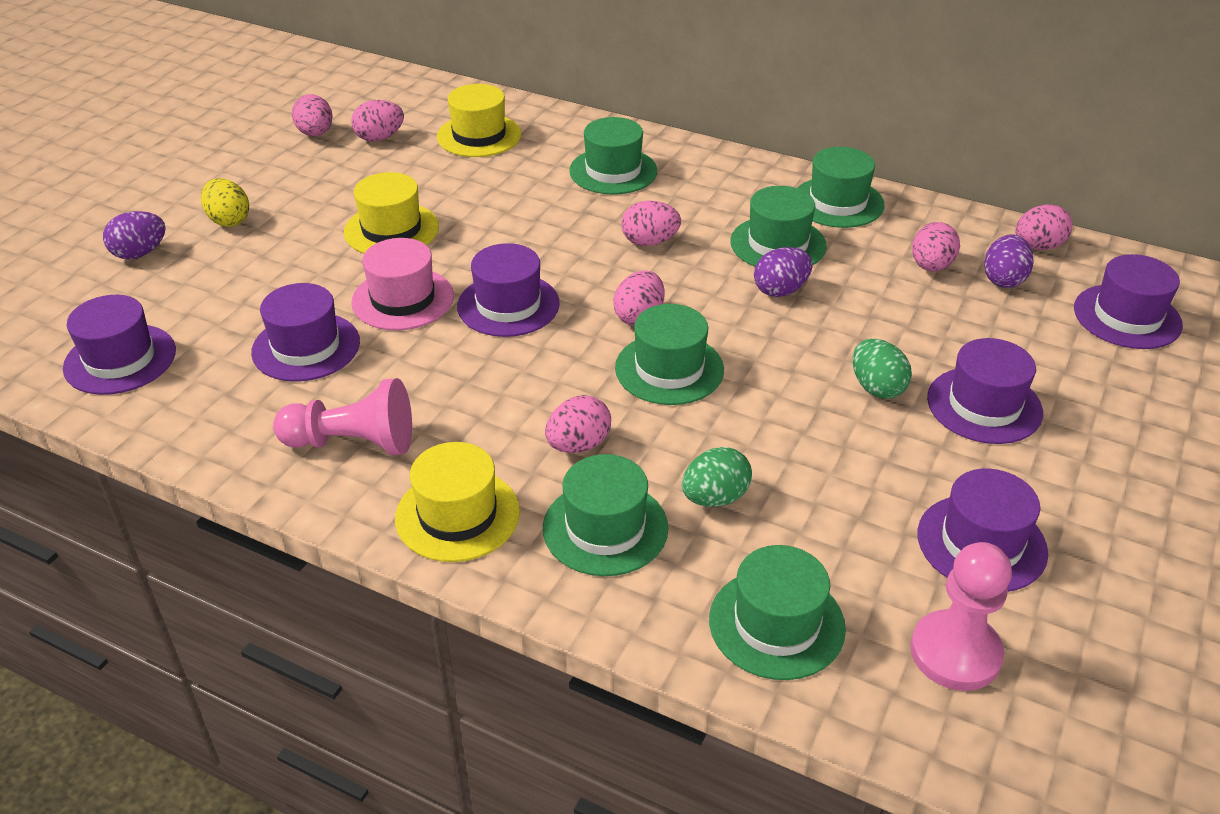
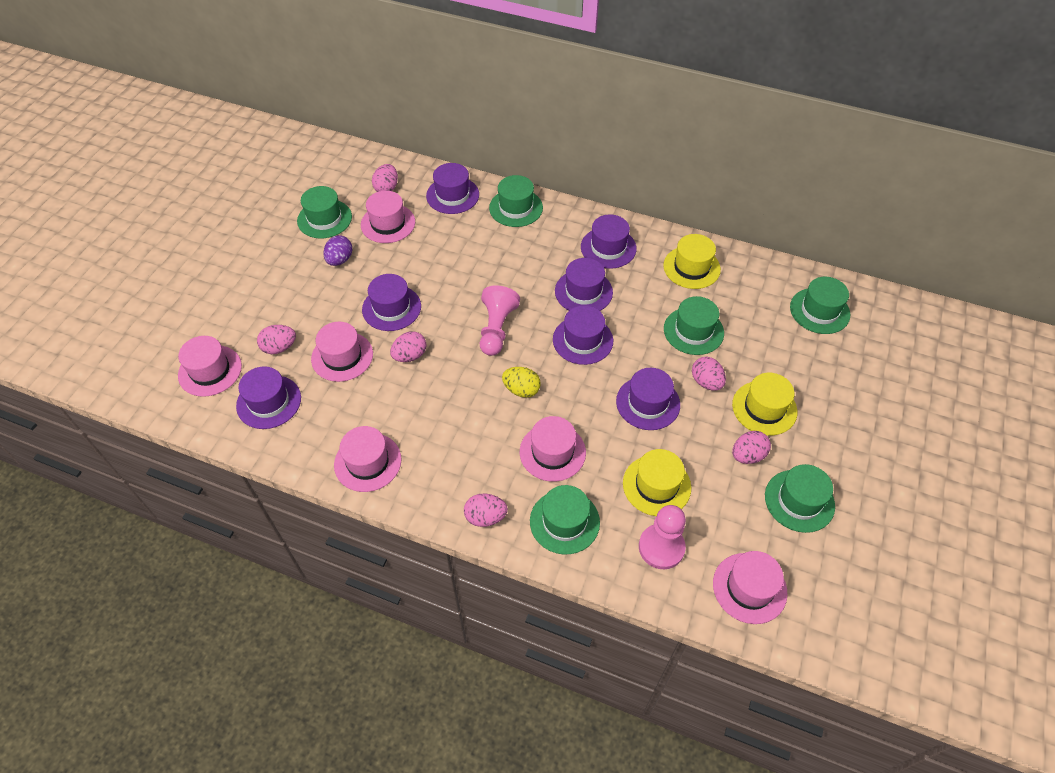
green egg: [682,447,752,507] [853,339,912,399] = 2 -> none = 0
pink egg: [292,94,332,136] [351,100,404,142] [545,395,611,453] [613,270,665,326] [621,201,681,246] [912,222,960,271] [1015,204,1073,250] = 7 -> [257,325,296,354] [372,164,398,192] [390,331,427,362] [464,494,508,527] [692,357,726,391] [732,431,771,464] = 6
pink hat: [352,238,454,330] = 1 -> [178,336,242,397] [311,322,373,382] [334,426,402,492] [361,191,415,243] [520,416,586,482] [713,551,788,624] = 6
purple egg: [103,211,166,259] [754,247,813,297] [984,234,1034,288] = 3 -> [323,235,352,266] = 1
purple hat: [63,295,176,395] [251,283,360,381] [457,243,560,337] [917,469,1048,592] [927,338,1043,444] [1074,254,1183,349] = 6 -> [236,366,301,429] [362,274,421,331] [426,163,479,214] [553,305,613,365] [555,258,613,311] [581,214,637,269] [616,368,680,430] = 7

